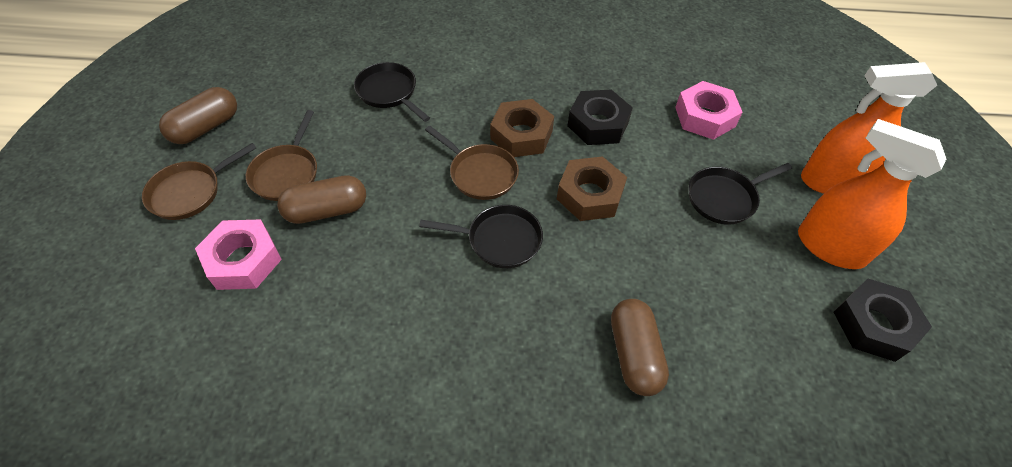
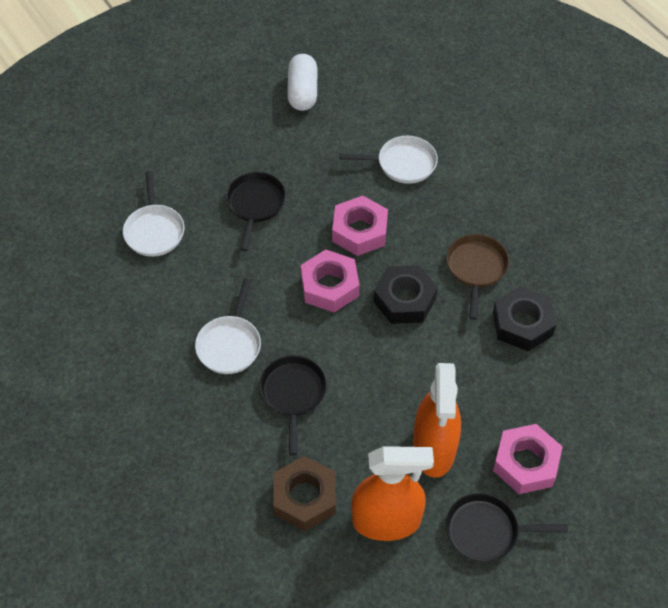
brown capsule: [159,87,237,144] [277,175,366,224] [611,299,669,396] = 3 -> none = 0
brown nut: [490,99,554,157] [557,156,627,221] = 2 -> [273,456,336,531] = 1
brown pan: [142,143,256,220] [246,110,317,201] [425,126,519,200] = 3 -> [446,234,509,320] = 1
pink nut: [195,219,282,290] [675,81,743,140] = 2 -> [301,249,359,313] [332,196,388,256] [493,424,563,494] = 3
white capsule: none = 0 -> [287,54,318,111] = 1
white pan: none = 0 -> [123,171,184,257] [195,279,261,374] [339,136,438,184] = 3

